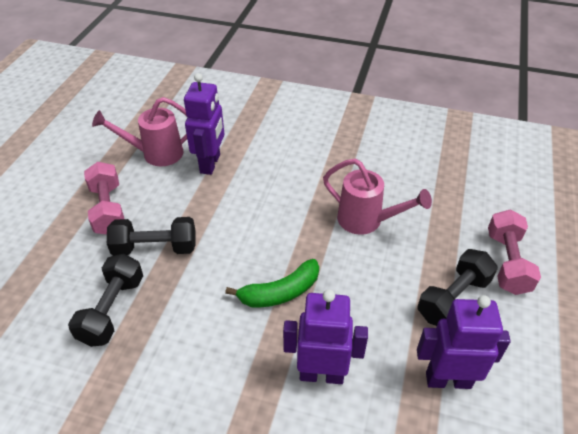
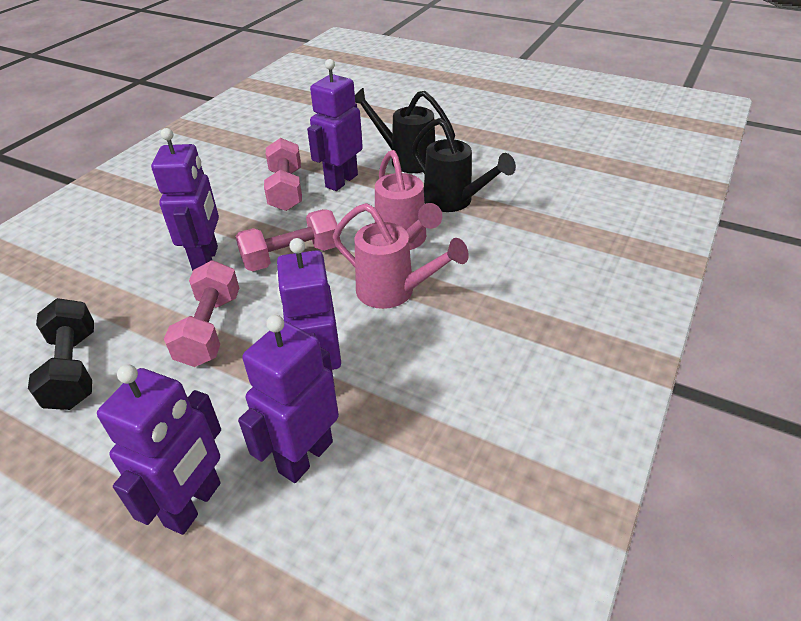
black dumbbell: [68,254,143,347] [107,217,195,256] [418,249,498,326] = 3 -> [28,298,94,410] = 1
black watering can: none = 0 -> [355,88,455,173] [412,118,516,212] = 2
green banana: [225,259,319,307] = 1 -> none = 0
pink dumbbell: [84,162,124,235] [488,209,541,295] = 2 -> [164,260,239,367] [235,209,338,271] [264,138,302,211] = 3
purple robot: [184,73,225,175] [283,289,368,384] [417,295,511,389] = 3 -> [97,364,221,535] [151,128,219,271] [238,315,339,483] [276,238,341,370] [307,59,363,191] = 5

